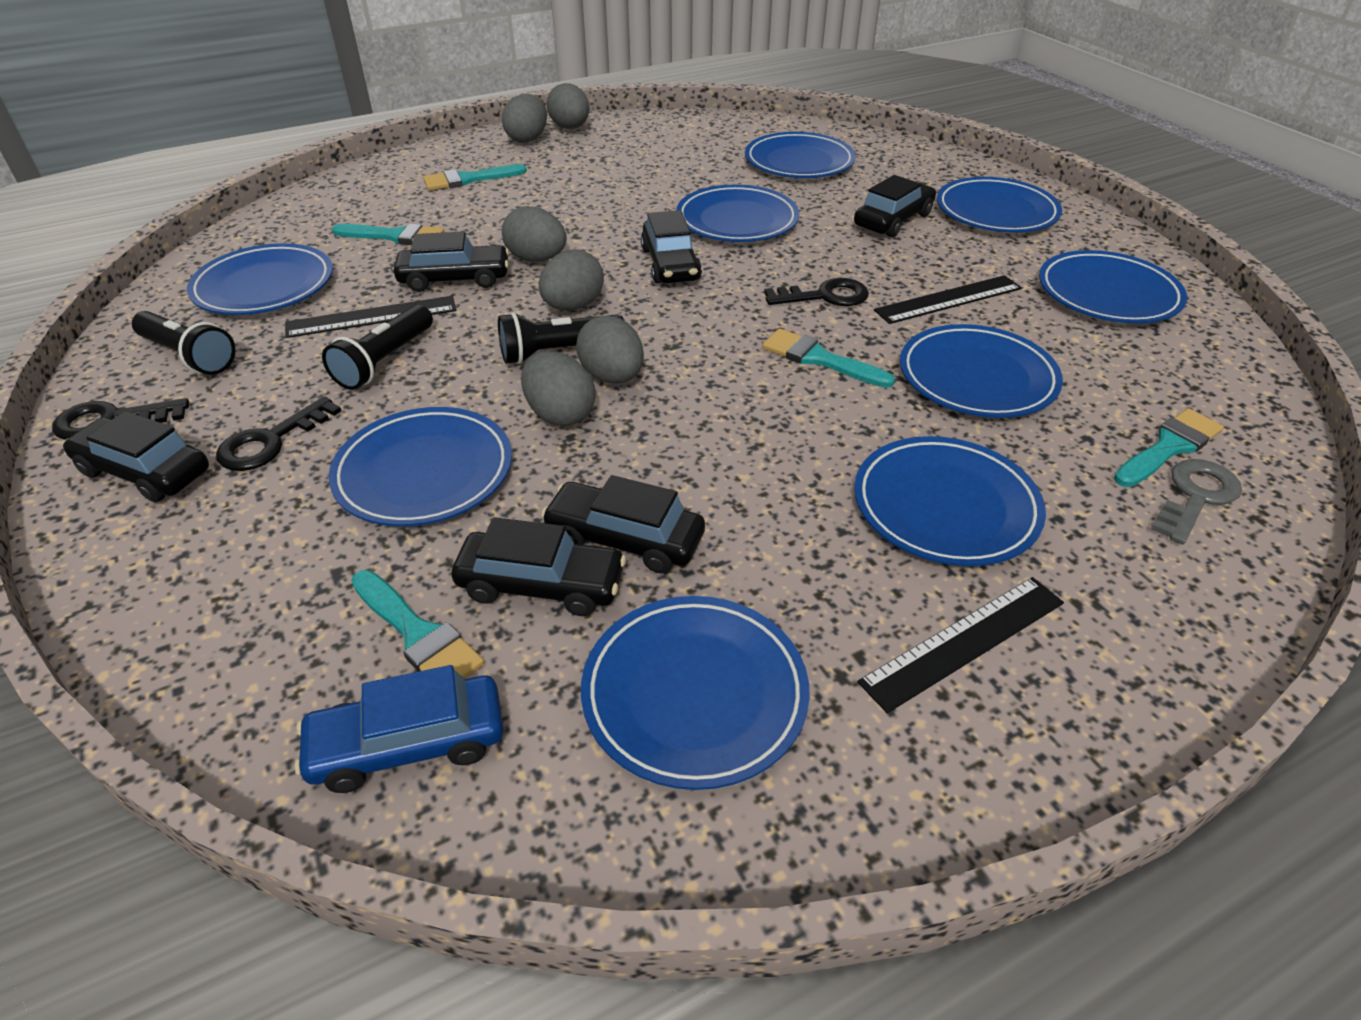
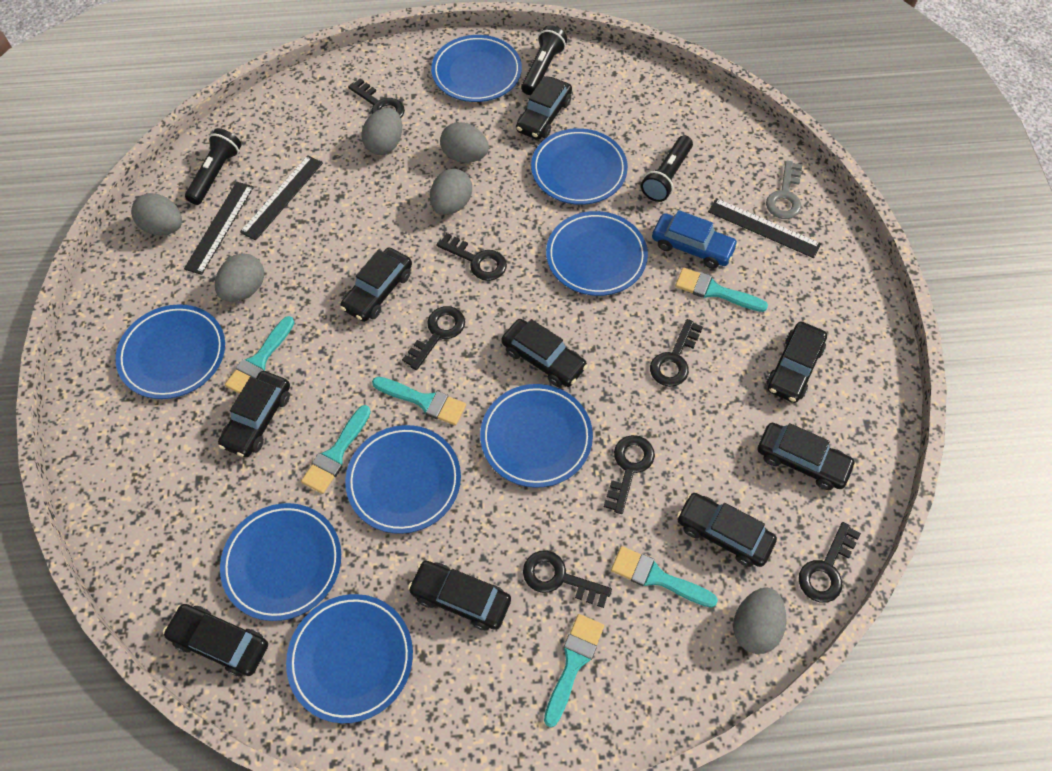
black car: [63,411,209,502] [394,231,509,292] [451,517,626,616] [541,475,705,573] [641,210,702,283] [854,175,936,237] = 6 -> [163,604,268,677] [218,371,290,457] [340,248,412,322] [408,561,511,631] [501,319,588,387] [516,76,572,140] [677,493,777,567] [758,423,856,490] [766,322,827,403] = 9
black key: [52,398,189,440] [216,396,341,471] [764,278,869,306] = 3 -> [348,79,405,118] [402,306,465,370] [436,233,507,281] [523,551,612,608] [604,435,655,514] [650,319,703,387] [799,522,861,603] = 7
blue plate: [187,243,333,315] [329,407,512,526] [581,596,810,790] [676,184,799,242] [745,132,856,178] [854,436,1046,566] [900,324,1063,418] [937,177,1062,232] [1039,250,1187,323] = 9 -> [116,304,225,399] [220,503,341,621] [286,594,413,723] [345,425,461,534] [431,35,522,102] [480,384,593,488] [531,128,628,205] [546,211,648,296] = 8
turquoise brush: [332,224,445,245] [351,570,484,679] [423,164,527,190] [762,329,895,388] [1114,408,1224,487] = 5 -> [225,316,294,394] [301,405,371,494] [372,377,466,426] [544,614,604,727] [611,546,718,608] [675,268,768,312] = 6

